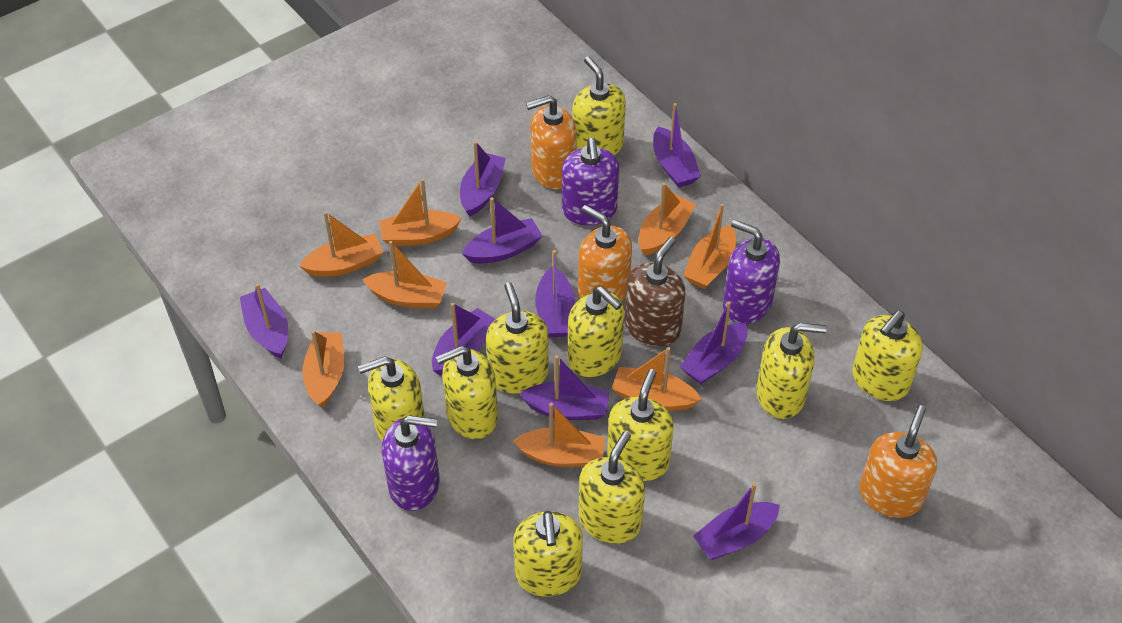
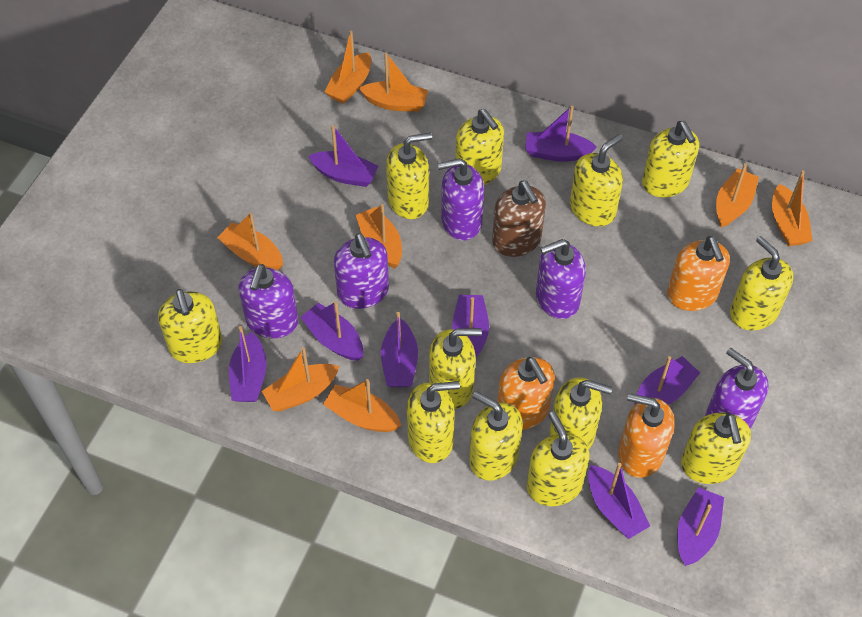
purple soap dispenser: [382,415,440,511] [562,138,619,225] [723,220,780,324] = 3 -> [238,264,299,338] [334,233,389,309] [438,158,484,240] [536,239,586,319] [705,348,768,429] = 5
yellow soap dispenser: [358,356,425,442] [436,346,498,439] [486,282,549,393] [513,511,583,597] [568,286,624,377] [572,56,626,156] [579,431,645,544] [607,369,674,481] [757,323,827,419] [852,311,923,401] = 10 -> [158,289,222,363] [386,133,432,219] [407,381,460,463] [429,328,482,409] [455,109,504,185] [469,391,523,481] [527,412,589,506] [550,377,612,449] [570,134,623,226] [642,121,699,197] [681,413,751,484] [730,236,793,330] = 12

